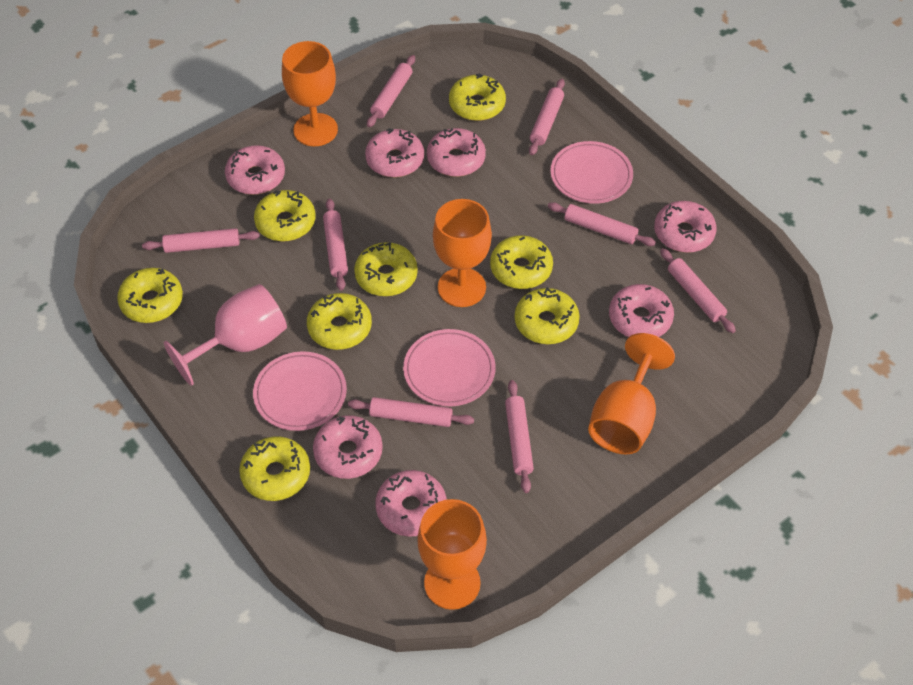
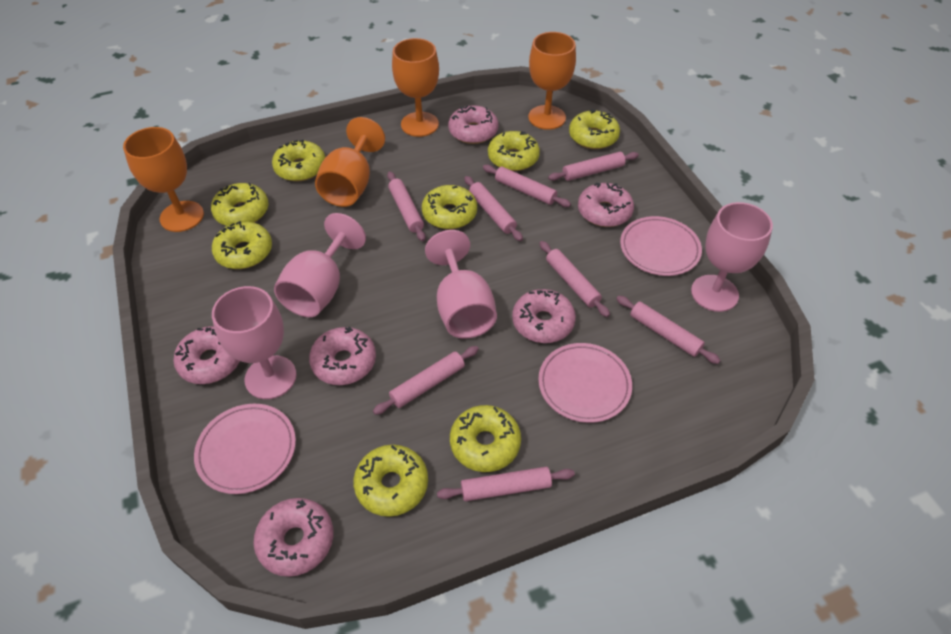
pink donut: [225,145,285,195] [313,415,383,479] [365,128,424,177] [375,470,446,537] [427,128,486,177] [609,284,674,337] [654,201,717,253] = 7 -> [173,326,240,384] [254,498,333,577] [309,327,376,385] [448,105,499,144] [512,289,576,343] [578,183,634,227] = 6
pink goblet: [164,284,287,386] = 1 -> [212,286,297,399] [274,213,366,317] [425,230,497,339] [691,202,773,312] = 4

